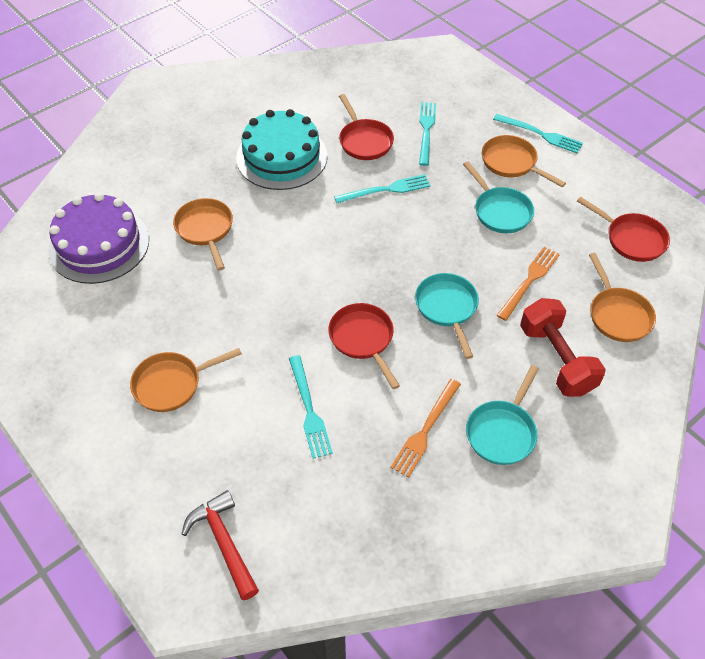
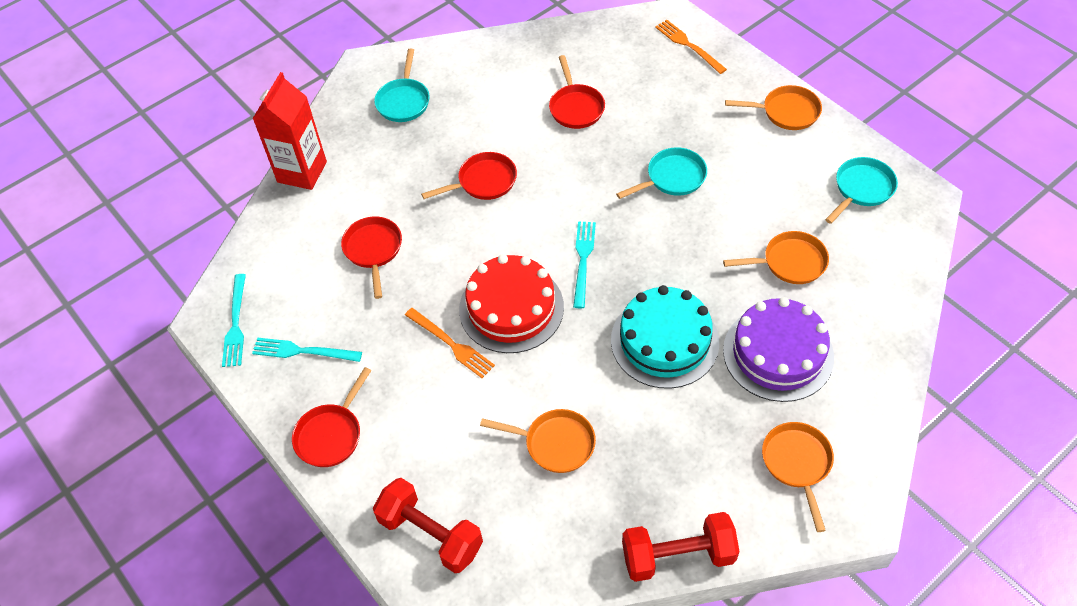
red cake: none = 0 -> [459,254,564,353] = 1
red carton: none = 0 -> [252,72,327,190] = 1
red dumbbell: [520,298,606,397] = 1 -> [373,478,483,573] [622,512,740,582] = 2
red hammer: [182,490,259,600] = 1 -> none = 0
red pan: [328,303,400,389] [339,94,394,160] [577,197,670,262] = 3 -> [292,367,372,467] [341,216,402,299] [421,152,517,200] [549,55,605,129] = 4
turquoise fork: [289,355,333,459] [334,174,430,203] [419,102,436,166] [493,114,583,153] = 4 -> [222,274,246,367] [252,338,362,362] [573,221,596,308] = 3

